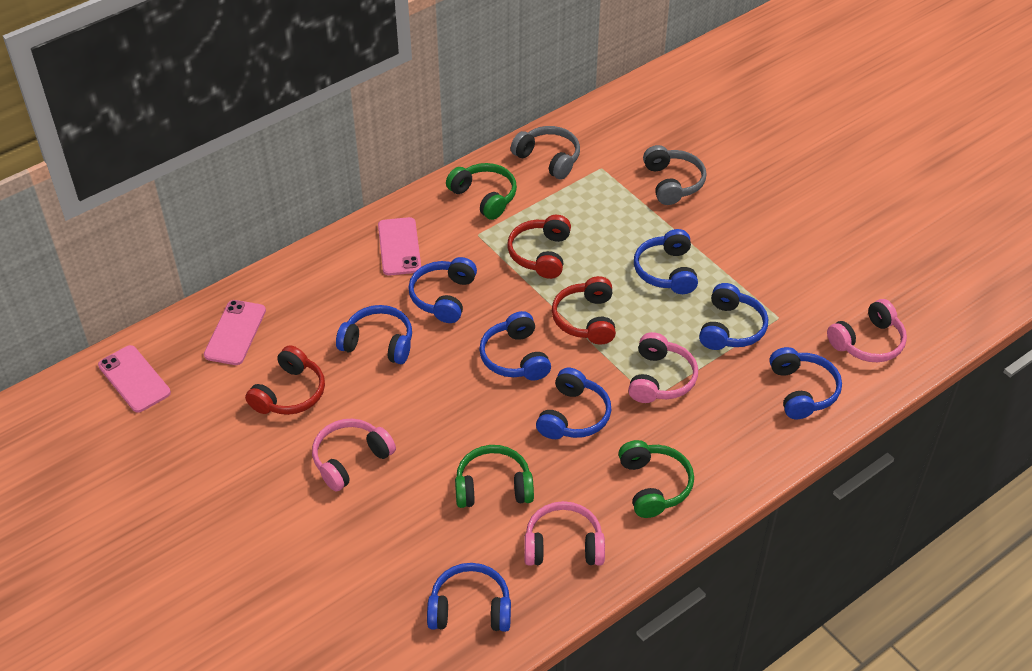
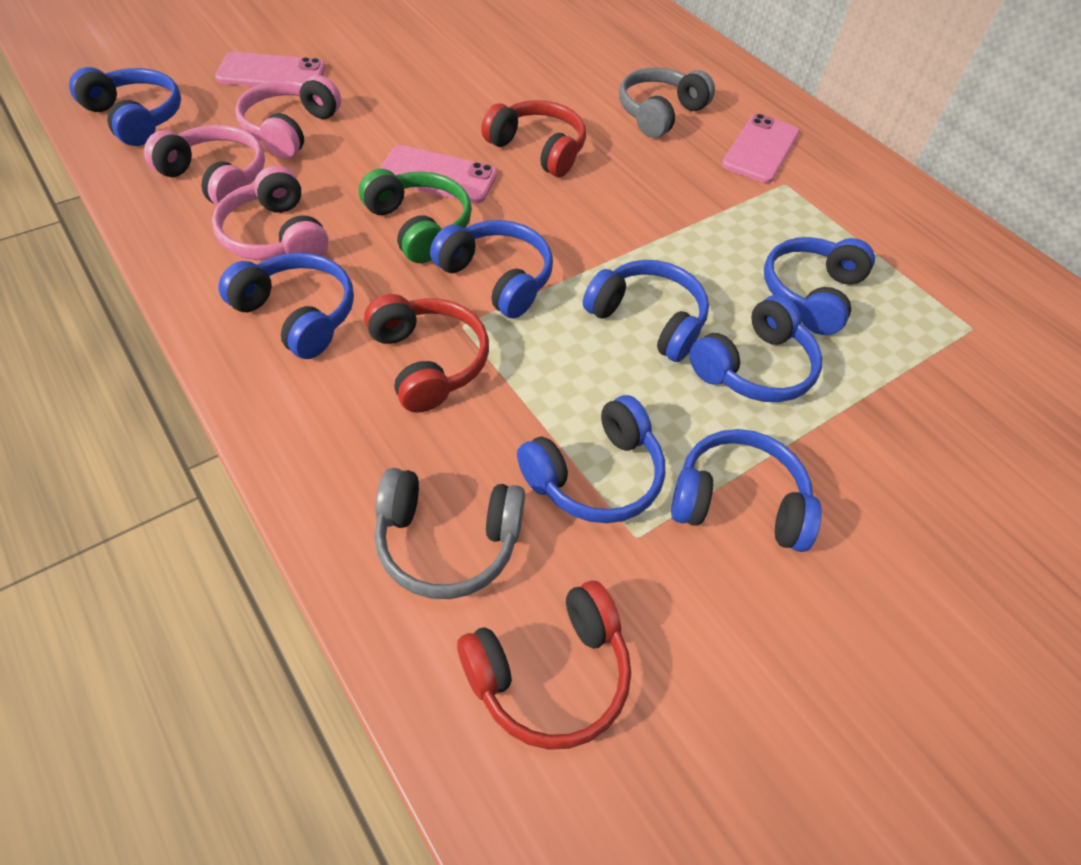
green headphones: [446,163,517,220] [455,445,534,508] [618,440,694,518] = 3 -> [359,169,472,263] = 1
pink headphones: [312,419,396,492] [524,501,605,566] [628,332,698,403] [827,299,907,362] = 4 -> [144,125,265,206] [212,166,329,260] [235,75,341,159] = 3

